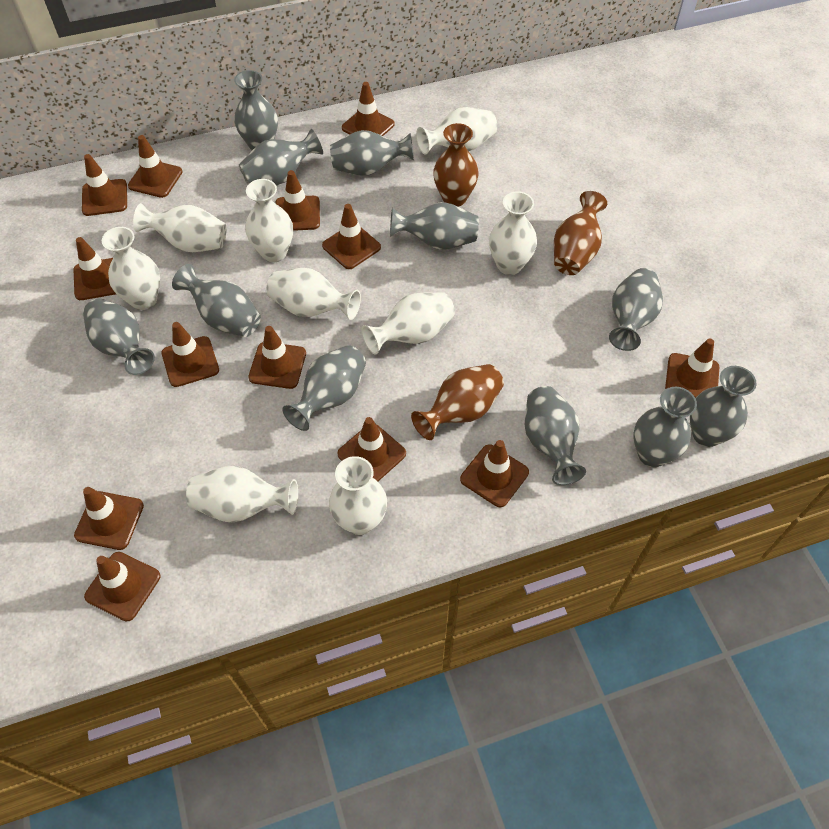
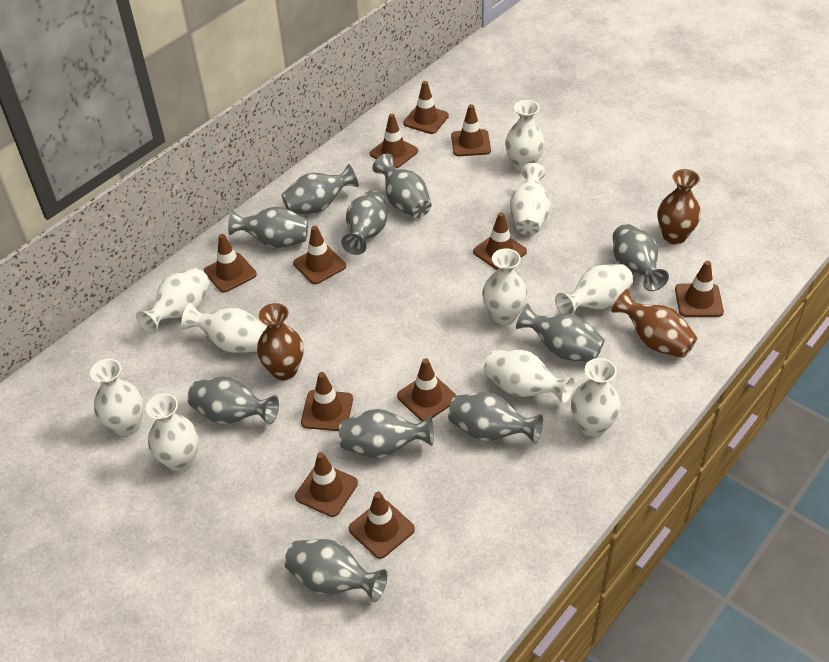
brown traffic cone: [73,237,116,300] [74,487,144,550] [82,154,127,216] [84,552,160,622] [128,135,182,198] [162,322,219,387] [248,326,306,389] [275,170,320,231] [322,204,381,269] [337,417,406,481] [342,82,395,136] [460,440,529,507] [665,338,719,398] = 13 -> [204,234,257,293] [293,226,346,284] [295,452,358,517] [301,372,353,431] [349,492,415,559] [370,114,418,168] [397,358,457,421] [403,81,449,134] [451,104,491,156] [473,212,527,270] [675,261,724,317] = 11
grey vase: [83,298,155,375] [172,264,261,337] [234,70,278,150] [239,129,323,185] [282,345,366,431] [330,130,414,176] [390,202,479,250] [525,386,586,485] [609,268,663,351] [633,387,697,467] [690,366,757,447] = 11 -> [188,376,279,425] [228,207,308,248] [282,164,359,214] [284,539,387,603] [339,409,433,458] [341,191,387,255] [372,154,432,218] [448,392,543,444] [516,303,605,362] [613,224,669,291] = 10
white vase: [102,227,160,310] [133,203,227,252] [186,466,298,523] [245,179,293,262] [267,268,361,320] [329,456,387,535] [361,292,455,355] [416,107,497,154] [489,191,537,275] = 9 -> [90,359,144,437] [136,268,210,334] [146,394,199,472] [181,303,267,353] [482,248,527,325] [484,350,575,404] [505,100,545,172] [510,163,551,235] [555,264,633,315] [571,358,621,437] = 10

